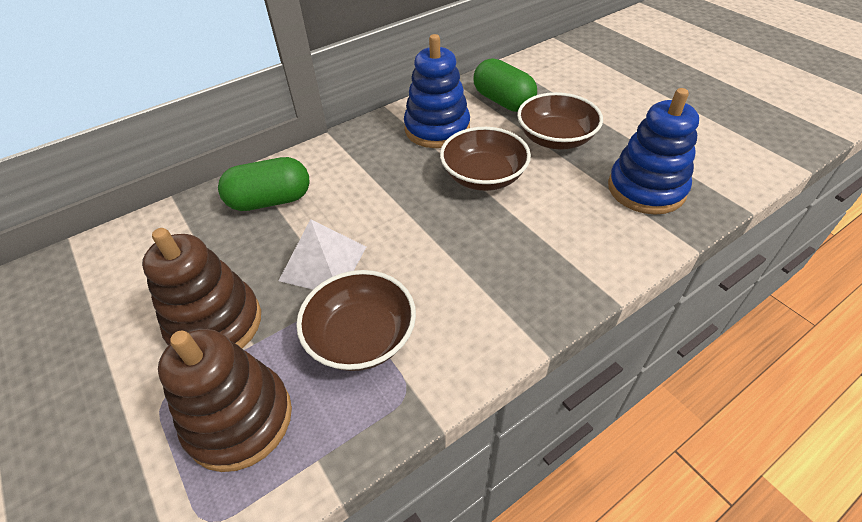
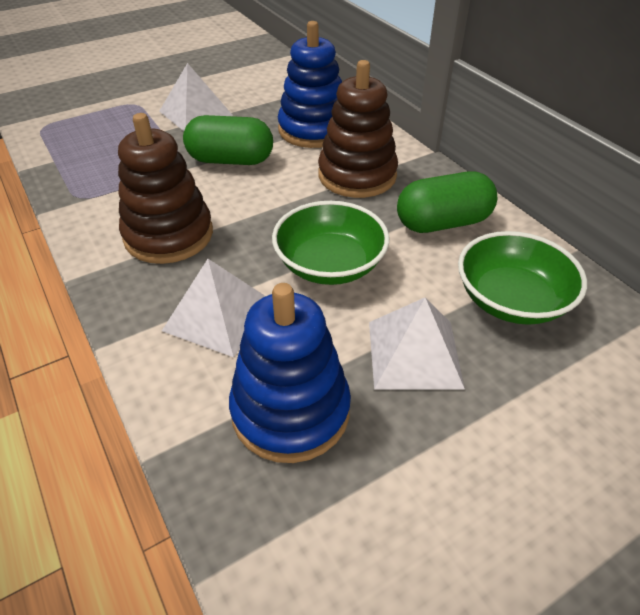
brown bowl: [296,270,416,371] [440,127,531,191] [517,92,603,149] = 3 -> none = 0
green bowl: none = 0 -> [272,201,389,285] [458,231,587,325] = 2
white pyramid: [279,219,366,289] = 1 -> [159,63,233,131] [162,259,266,357] [369,297,465,390] = 3

